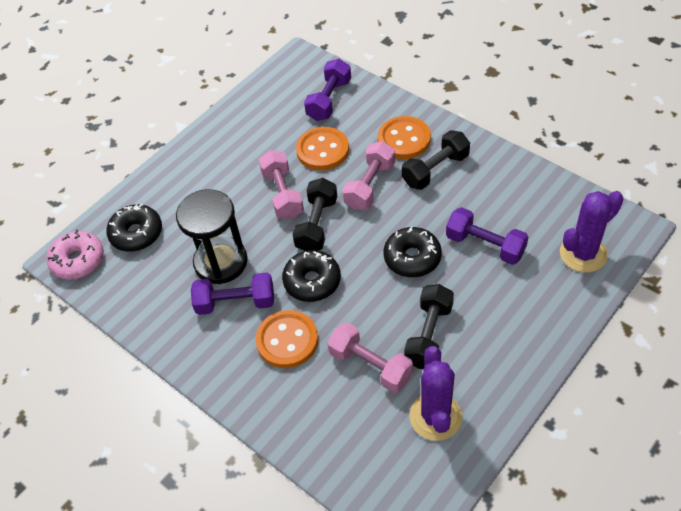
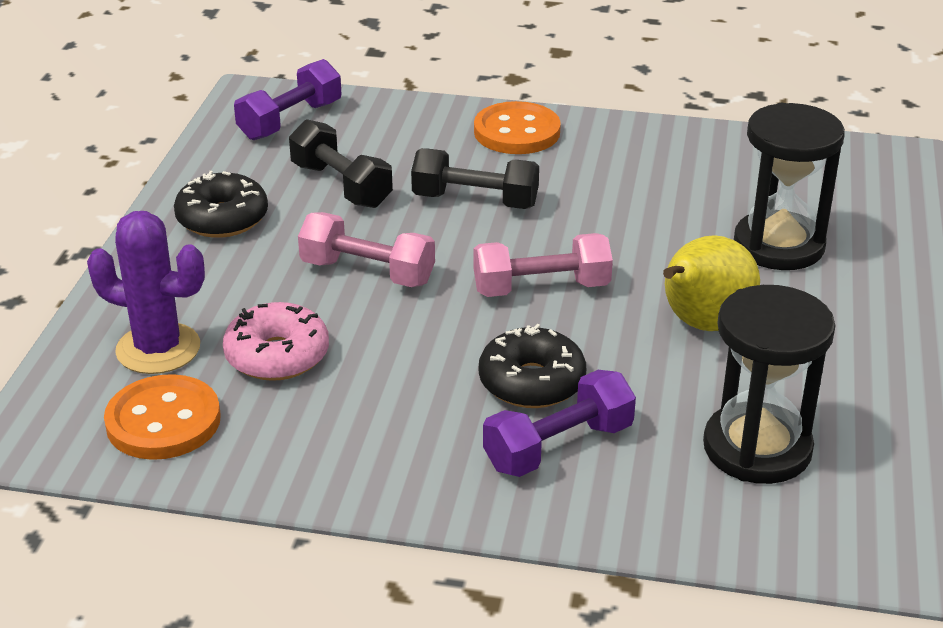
black donut: [106,204,162,252] [282,250,341,302] [383,227,442,277] = 3 -> [174,171,268,238] [479,324,586,408] = 2
black dumbbell: [292,178,337,251] [402,130,470,190] [404,284,454,369] = 3 -> [289,119,393,208] [411,148,539,209] = 2
black hourglass: [176,189,248,284] = 1 -> [703,285,836,484] [734,103,845,270] = 2
orange button: [256,310,318,368] [296,127,349,170] [378,116,431,159] = 3 -> [104,374,221,460] [474,101,561,154] = 2
pink dumbbell: [259,150,304,219] [328,322,413,393] [343,141,395,210] = 3 -> [298,212,435,287] [474,233,613,297] = 2
purple cactus: [410,346,463,441] [560,191,624,273] = 2 -> [87,211,205,374] = 1
purple dumbbell: [191,273,274,315] [304,59,351,121] [446,207,528,265] = 3 -> [234,59,342,140] [483,370,636,477] = 2
yellow pear: none = 0 -> [663,235,760,331] = 1

